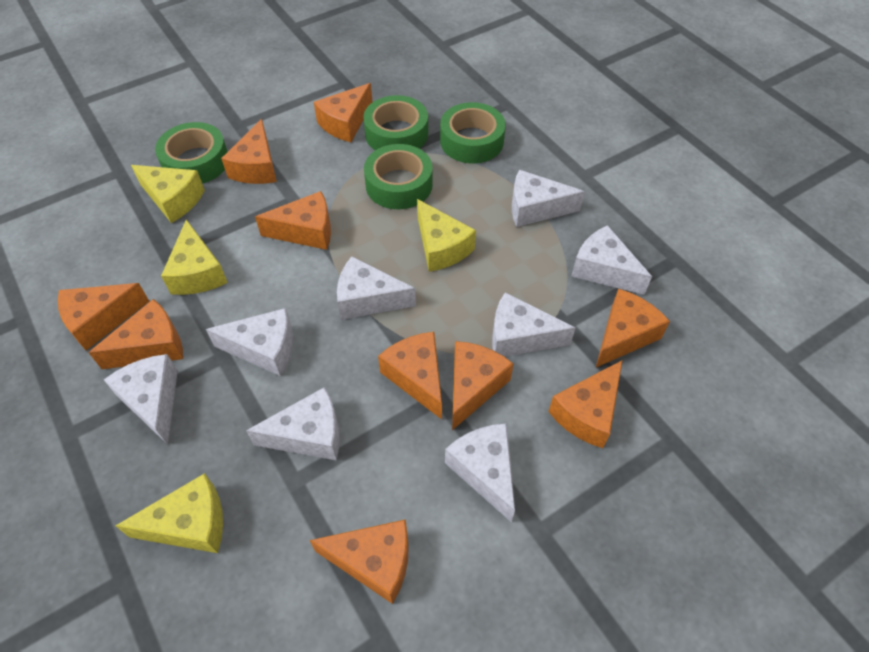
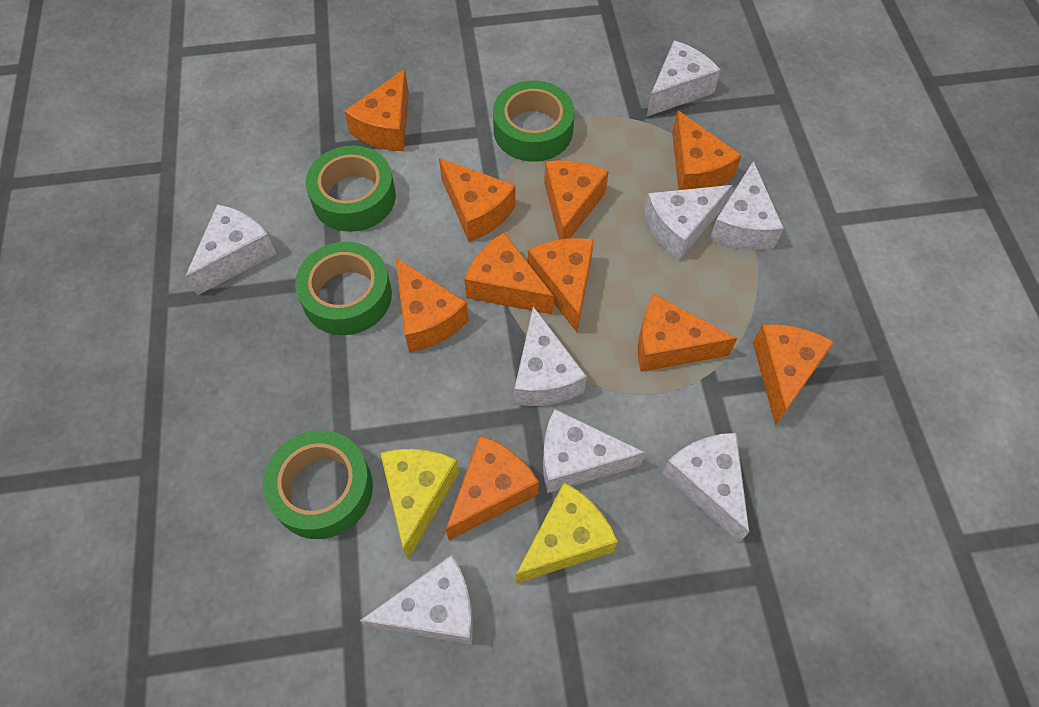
yellow cheese: [116,473,223,553] [131,165,205,223] [161,220,228,295] [417,199,476,272] = 4 -> [380,449,459,560] [516,482,618,584] = 2

